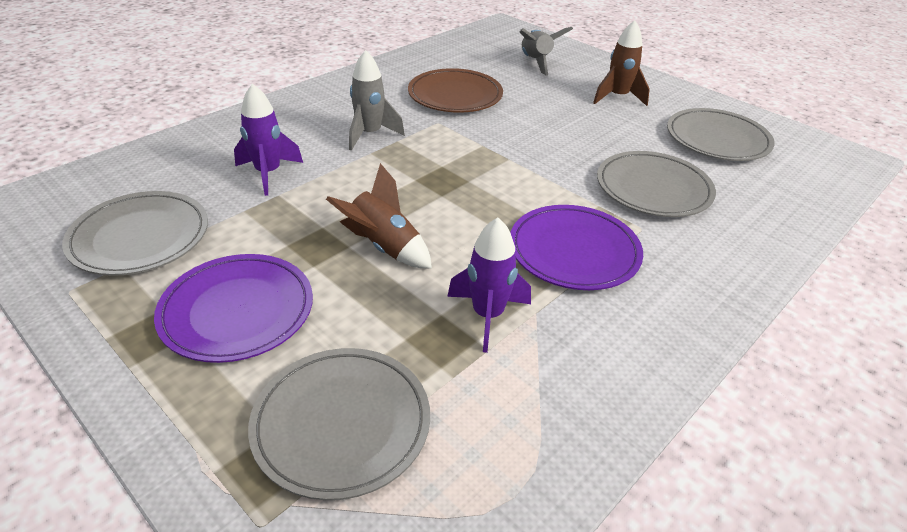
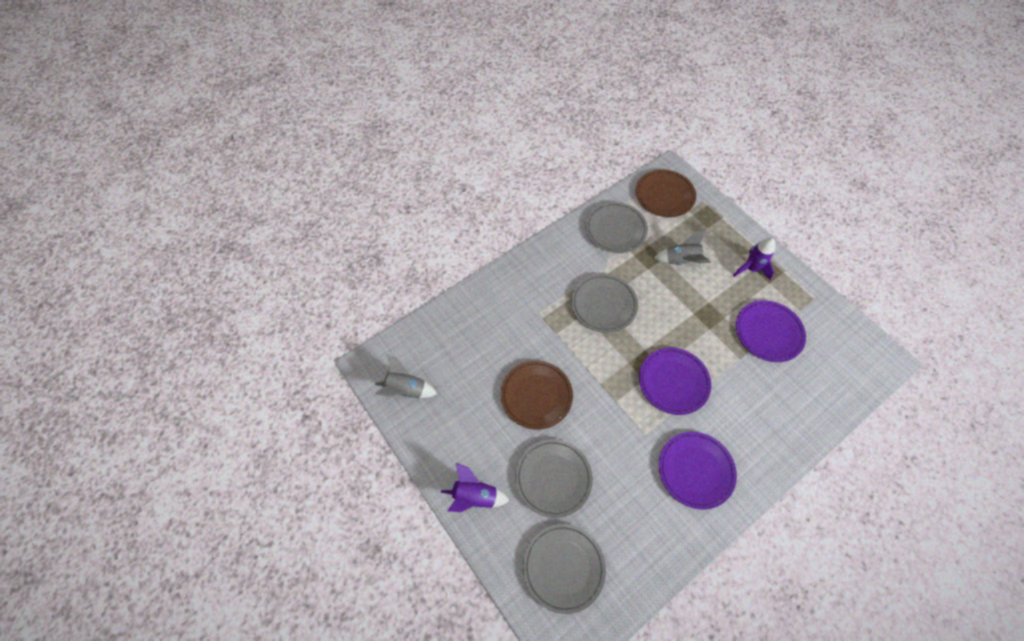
brown plate: [408,68,503,113] = 1 -> [501,361,573,430] [636,169,696,217] = 2
brown rocket: [326,163,432,269] [593,20,650,106] = 2 -> none = 0
purple plate: [154,254,313,363] [510,205,643,290] = 2 -> [639,348,711,415] [659,432,737,510] [736,300,806,362] = 3

